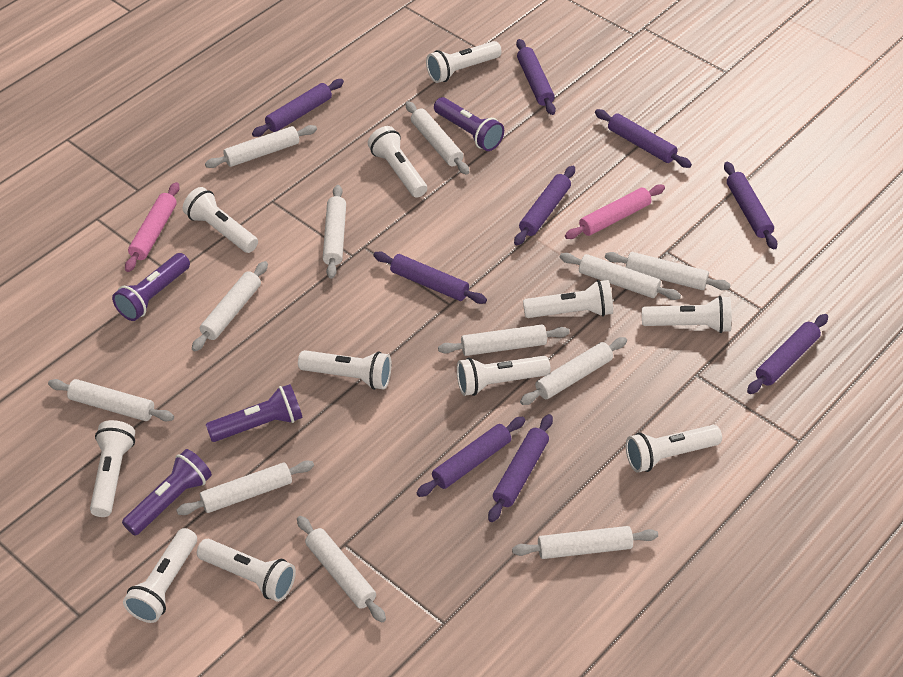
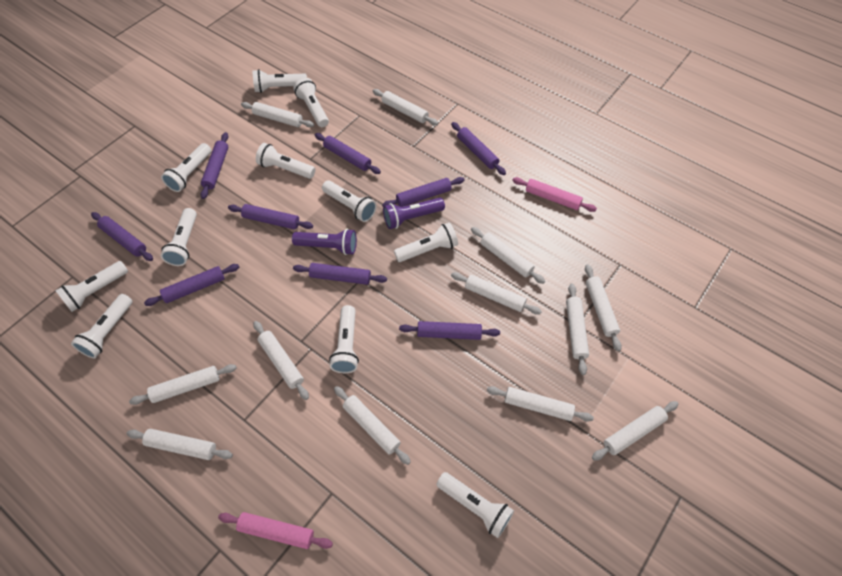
purple flashlight: [112,253,190,321] [122,449,212,536] [206,384,303,442] [434,97,504,151] = 4 -> [292,229,357,255] [383,198,445,229] = 2

